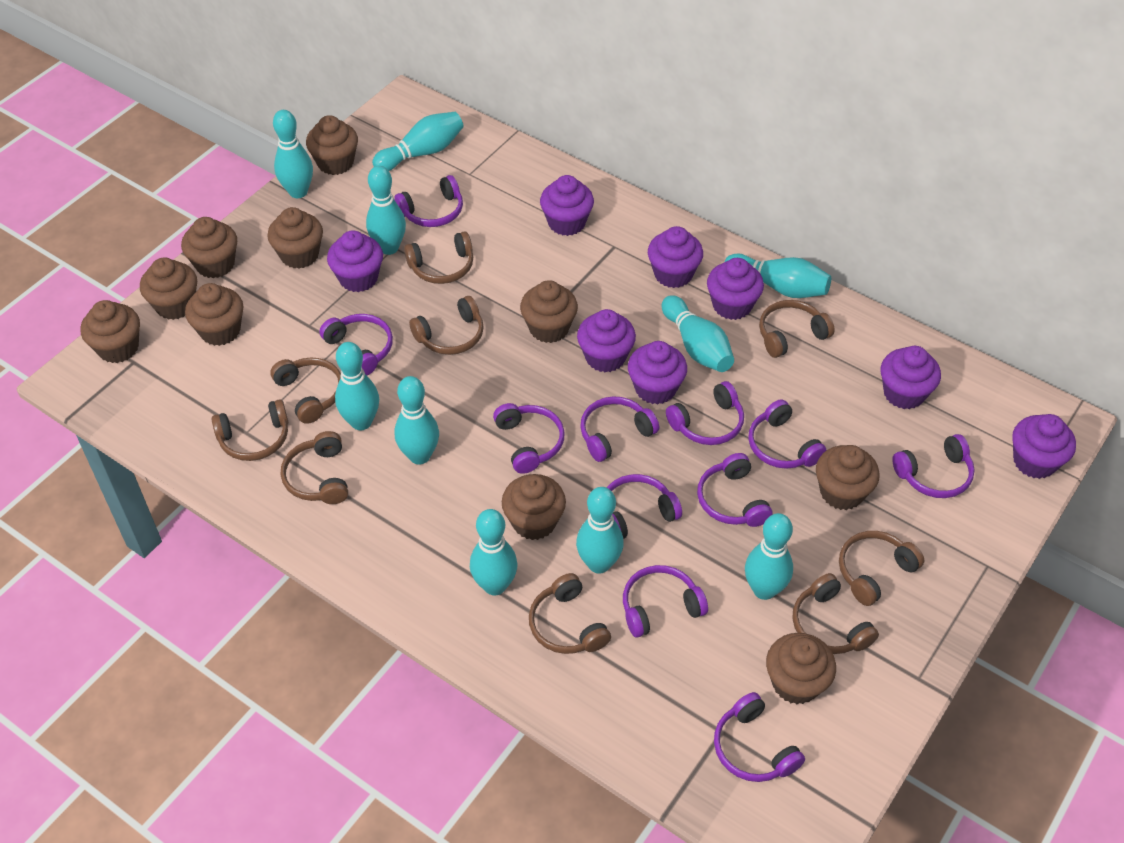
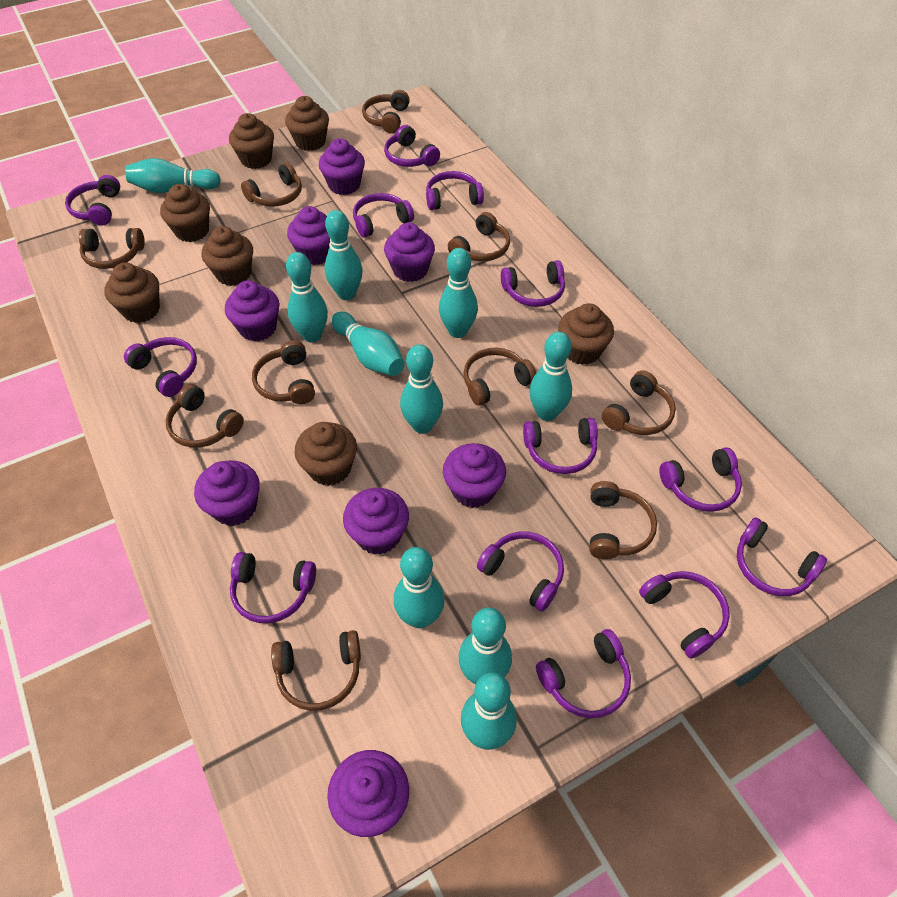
brown cupcake: [80,300,140,363] [140,258,197,320] [181,217,237,278] [185,283,244,346] [268,207,323,269] [306,115,358,175] [502,474,566,540] [520,280,578,343] [766,633,836,704] [816,445,880,510] = 10 -> [104,262,160,323] [160,184,210,242] [202,226,253,286] [229,113,274,169] [285,96,329,151] [295,422,357,486] [558,303,614,365] = 7
brown headphones: [212,399,288,461] [270,357,341,424] [281,431,348,504] [404,231,473,284] [409,296,484,355] [529,573,611,654] [759,300,835,358] [792,573,879,654] [839,531,924,606] = 9 -> [79,228,145,269] [166,384,244,448] [241,162,302,207] [252,340,315,404] [271,630,361,711] [362,90,410,133] [448,212,510,261] [463,348,536,406] [589,481,657,559] [602,370,676,435] = 10
purple headphones: [319,314,393,376] [394,175,463,227] [493,403,565,474] [580,396,659,462] [607,474,682,539] [623,565,708,638] [666,381,744,445] [697,453,773,527] [714,692,805,782] [748,399,827,469] [892,434,975,498] = 11 -> [65,175,120,226] [124,337,197,397] [230,552,316,623] [353,193,414,238] [384,125,440,167] [426,171,484,210] [477,532,564,611] [501,260,565,307] [523,418,598,474] [536,629,631,718] [639,571,730,658] [659,447,742,512] [737,517,827,596] = 13

